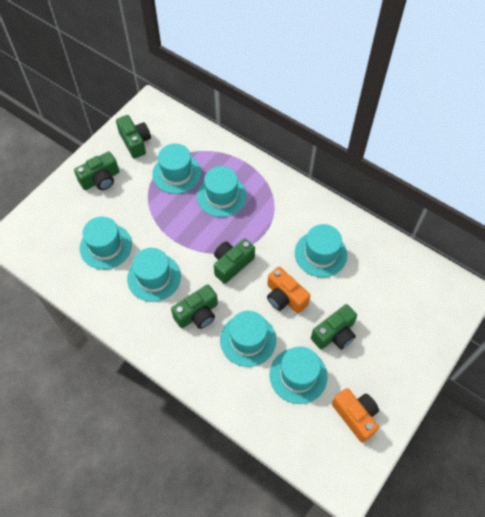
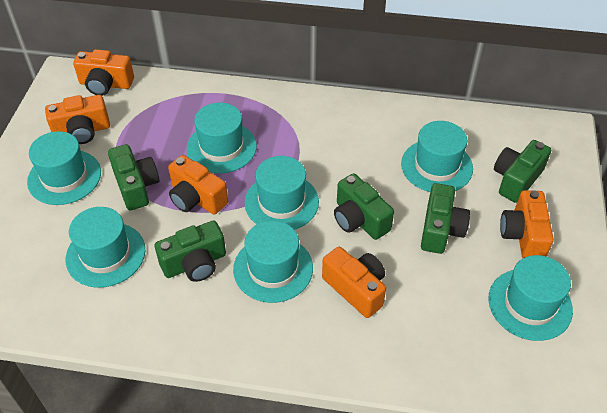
orange camera: [267,267,310,313] [332,388,379,443] = 2 -> [45,95,110,144] [73,49,134,96] [168,155,228,215] [322,247,386,318] [500,190,554,258] = 5

